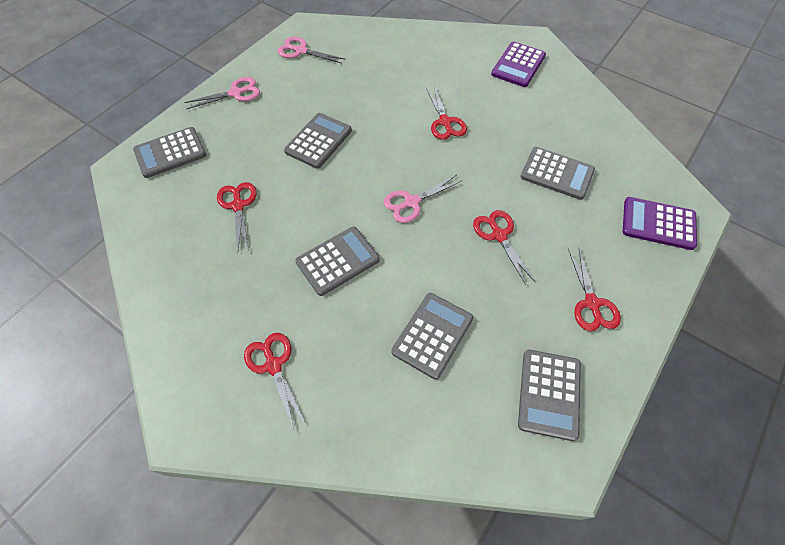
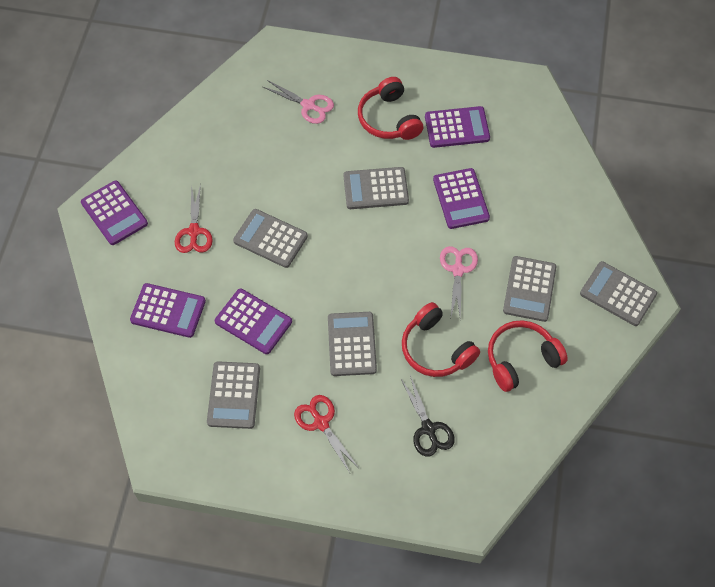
black scissors: none = 0 -> [401,375,455,457] = 1
pink scissors: [184,77,260,109] [278,37,346,64] [384,175,463,223] = 3 -> [263,80,334,124] [440,246,478,319] = 2
purple calculator: [491,42,546,87] [623,197,697,250] = 2 -> [81,180,148,245] [130,283,206,338] [215,289,292,354] [425,106,490,148] [433,168,490,229] = 5
red headphones: none = 0 -> [358,77,423,140] [402,302,480,377] [488,320,568,392] = 3
red scissors: [217,182,257,252] [244,333,305,430] [426,86,467,140] [473,210,535,285] [568,248,621,331] = 5 -> [175,184,213,253] [294,395,358,473] = 2

